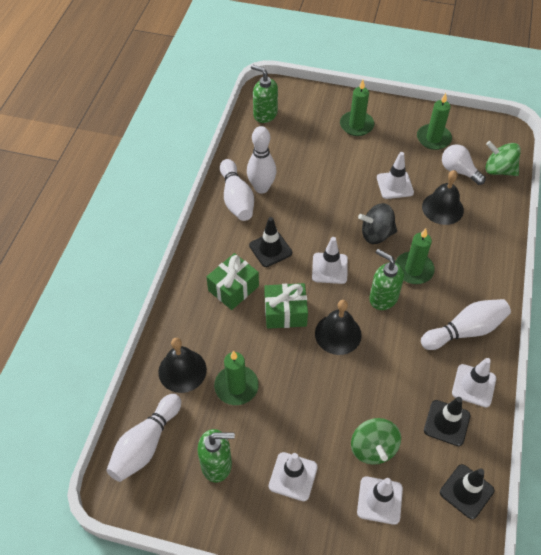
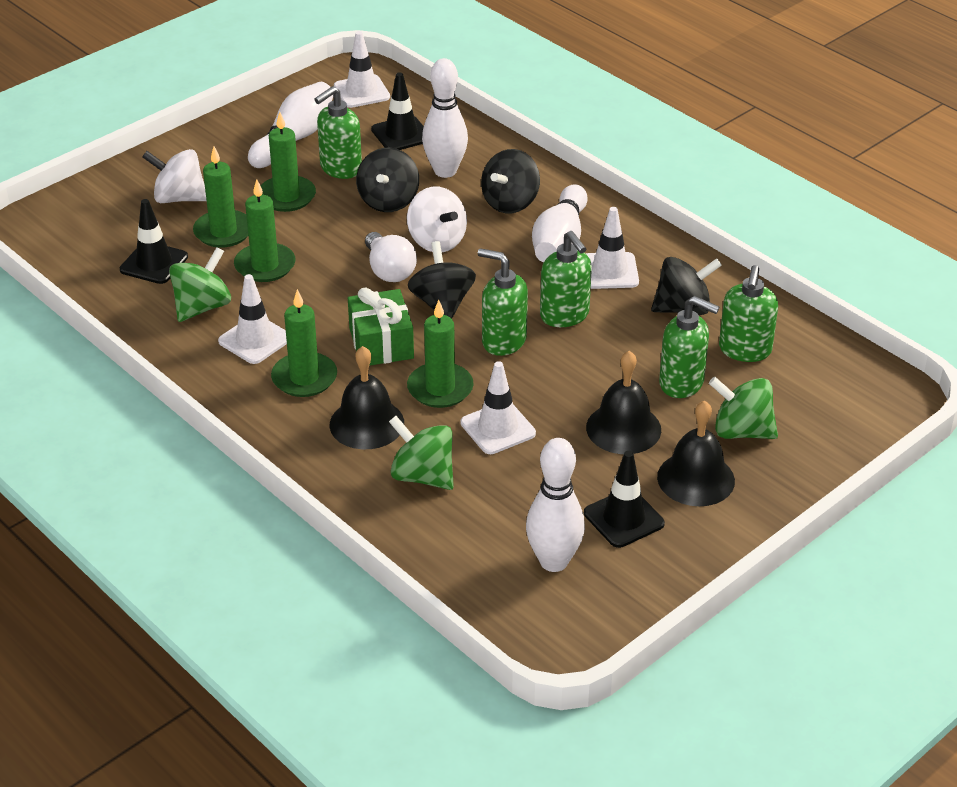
black spinning top: [358,203,397,244] = 1 -> [356,148,419,212] [408,241,476,319] [481,149,540,213] [651,257,722,315] = 4
green candle: [214,351,259,405] [340,80,374,136] [395,228,435,284] [417,93,452,150] = 4 -> [193,147,248,248] [234,179,295,282] [261,112,316,212] [271,289,337,397] [407,300,474,408] = 5
green gift: [206,253,259,310] [264,283,308,329] = 2 -> [348,288,414,366] = 1
green soap dispenser: [198,429,235,483] [251,64,278,123] [369,249,404,310] = 3 -> [314,86,362,179] [478,248,528,356] [540,231,592,327] [659,296,719,398] [719,265,778,362] = 5
green spinning top: [351,418,401,465] [486,141,521,176] = 2 -> [169,247,231,322] [389,416,454,490] [709,377,778,439] = 3
white spinning top: none = 0 -> [142,149,206,203] [407,187,467,252] = 2
white traffic cone: [269,452,318,501] [312,237,348,284] [357,476,403,525] [377,152,414,199] [452,358,496,407] = 5 -> [218,274,287,364] [334,31,390,108] [461,361,536,454] [586,207,639,289] = 4

